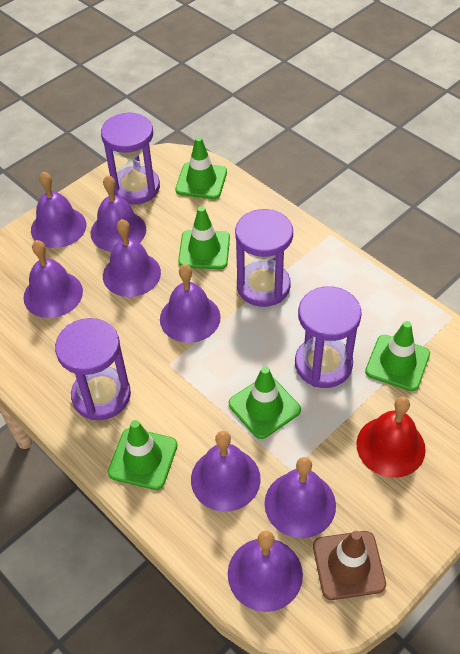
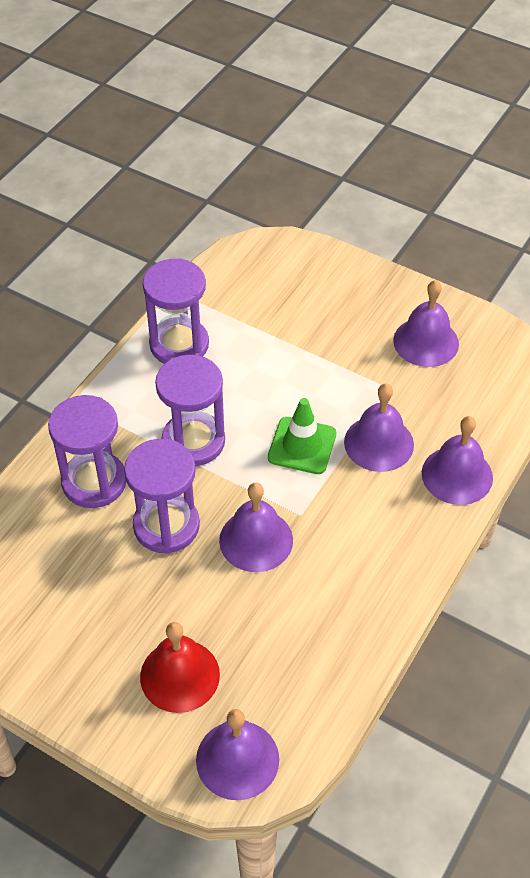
brown traffic cone: [313,531,386,600] = 1 -> none = 0
green traffic cone: [108,420,178,490] [175,137,227,199] [178,206,230,269] [229,366,301,439] [365,321,430,391] = 5 -> [268,398,336,474] = 1
purple bell: [23,240,83,318] [31,172,86,248] [90,175,146,252] [103,219,161,297] [160,264,221,343] [191,431,261,512] [228,531,303,612] [264,457,336,538] = 8 -> [196,709,279,800] [219,482,293,572] [344,383,414,472] [393,280,459,367] [422,416,493,505] = 5

